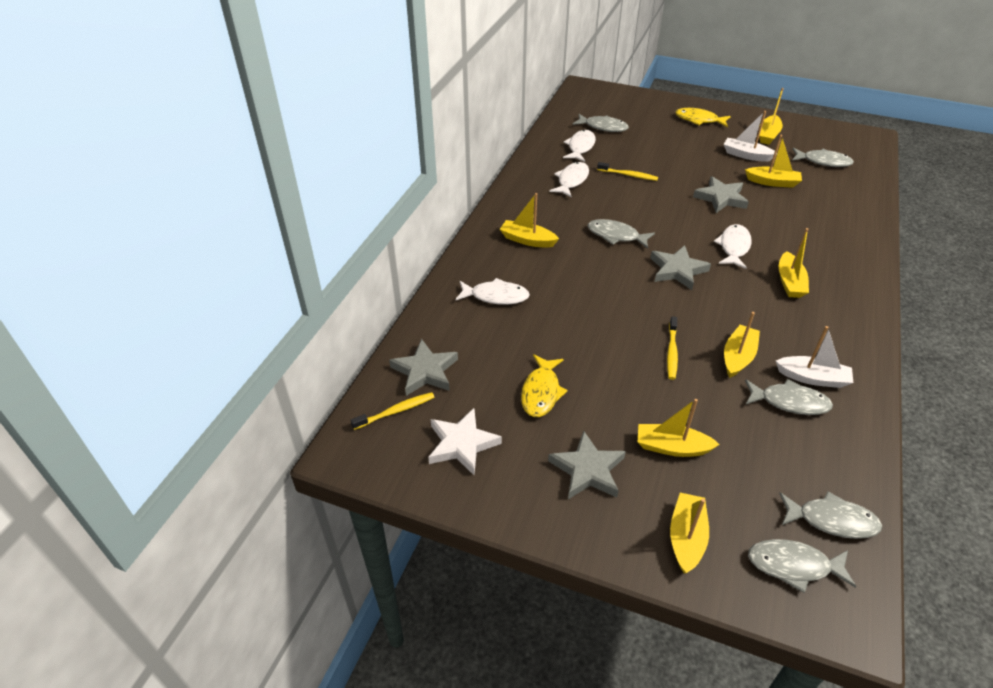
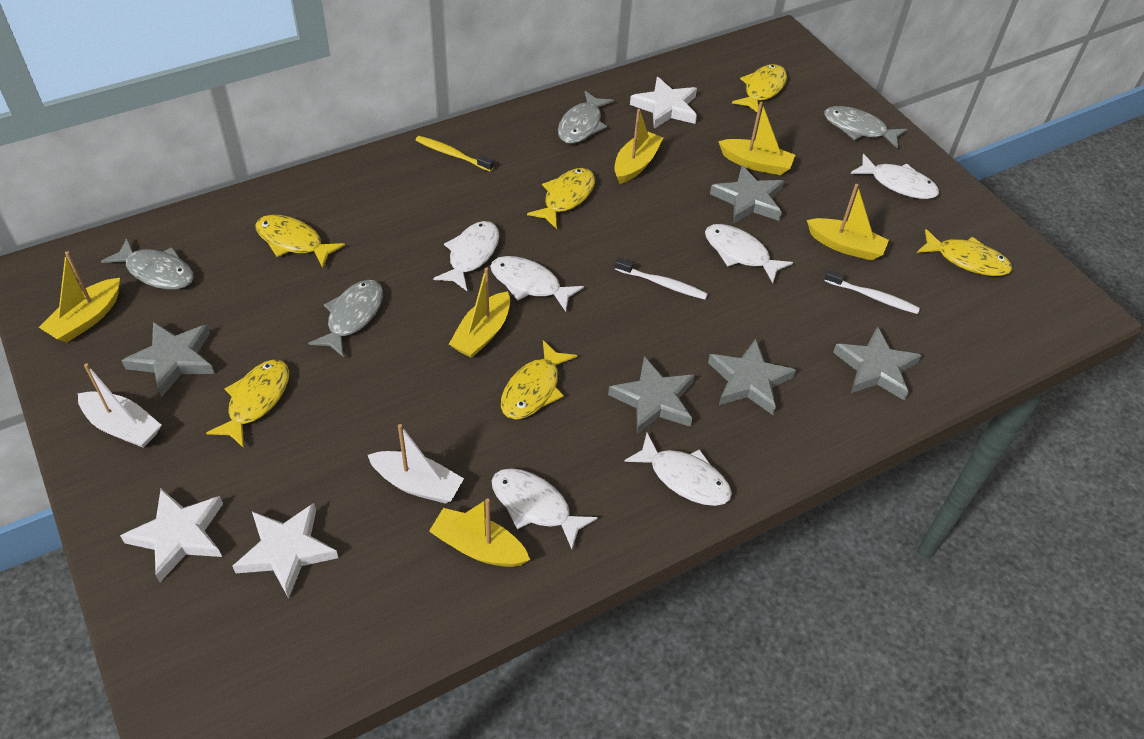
grey fish: [573,114,629,132] [588,219,655,249] [745,379,833,415] [748,539,856,593] [779,491,882,539] [792,148,854,167] = 6 -> [101,238,194,289] [308,280,383,357] [558,91,614,144] [824,106,907,149] = 4
grey star: [389,339,458,396] [548,431,626,499] [650,245,711,290] [693,176,749,213] = 4 -> [122,322,215,397] [608,356,695,434] [708,339,796,415] [710,165,784,223] [833,326,922,401] = 5
white fish: [455,278,530,305] [549,162,589,198] [563,130,596,162] [714,224,752,269] = 4 -> [433,221,499,291] [490,256,584,312] [492,468,598,549] [624,433,732,506] [705,224,793,283] [851,154,939,199] = 6
white star: [428,408,502,475] = 1 -> [120,488,223,582] [233,503,338,599] [630,77,697,129] = 3
white toothbrush: none = 0 -> [615,258,708,300] [824,269,920,314] = 2
yellow boat: [500,193,559,248] [638,399,720,457] [670,493,709,573] [724,312,760,378] [745,135,802,188] [759,88,784,145] [779,228,809,298] = 7 -> [39,251,120,343] [429,498,530,567] [449,267,510,358] [614,109,663,184] [718,102,795,175] [807,184,889,261] = 6
yellow fish: [521,354,568,417] [675,108,731,127] = 2 -> [206,360,289,448] [255,215,345,268] [501,340,577,420] [527,168,595,229] [732,64,787,114] [917,229,1012,276] = 6
yellow toothbrush: [350,392,435,430] [597,162,658,181] [667,316,678,380] = 3 -> [415,136,494,172] = 1

